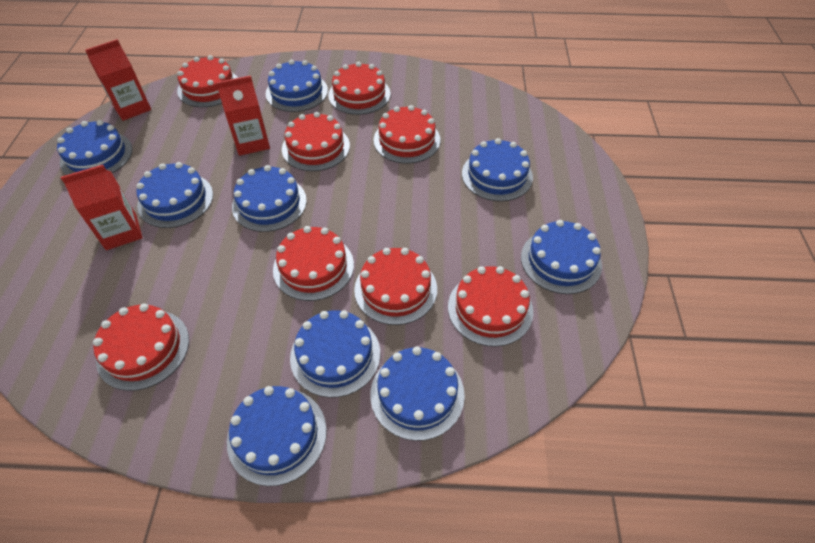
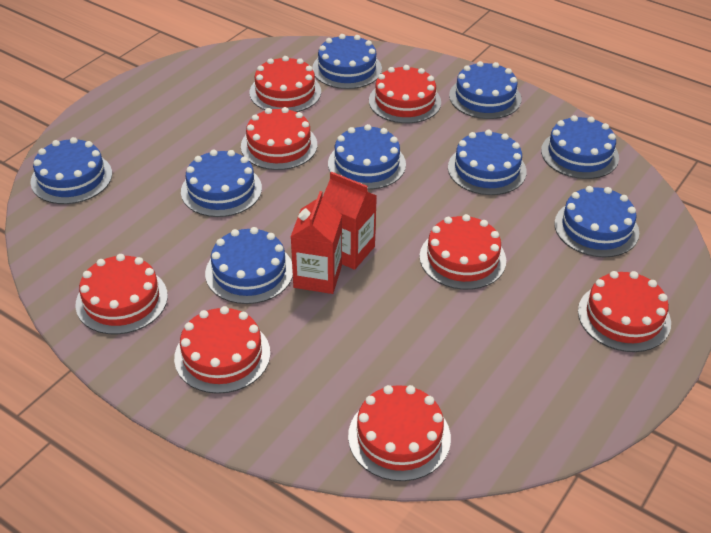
red carton: [61,165,143,250] [85,39,151,121] [216,75,270,156] = 3 -> [291,191,342,294] [323,172,377,270] = 2

